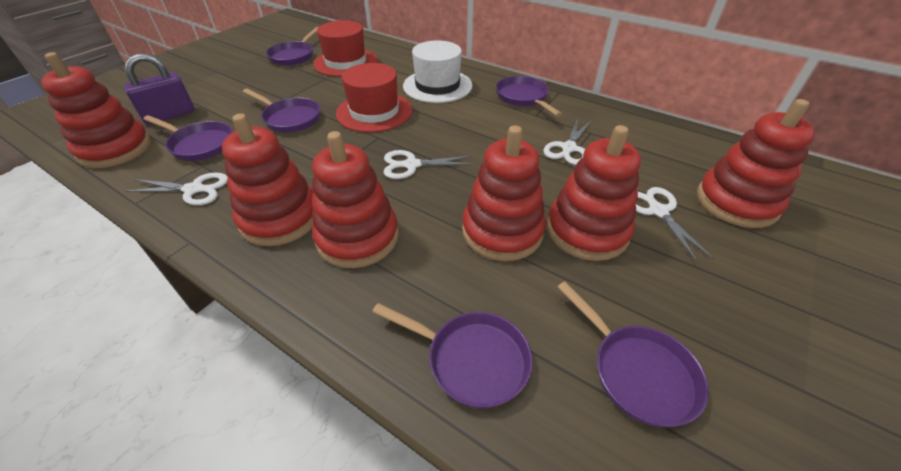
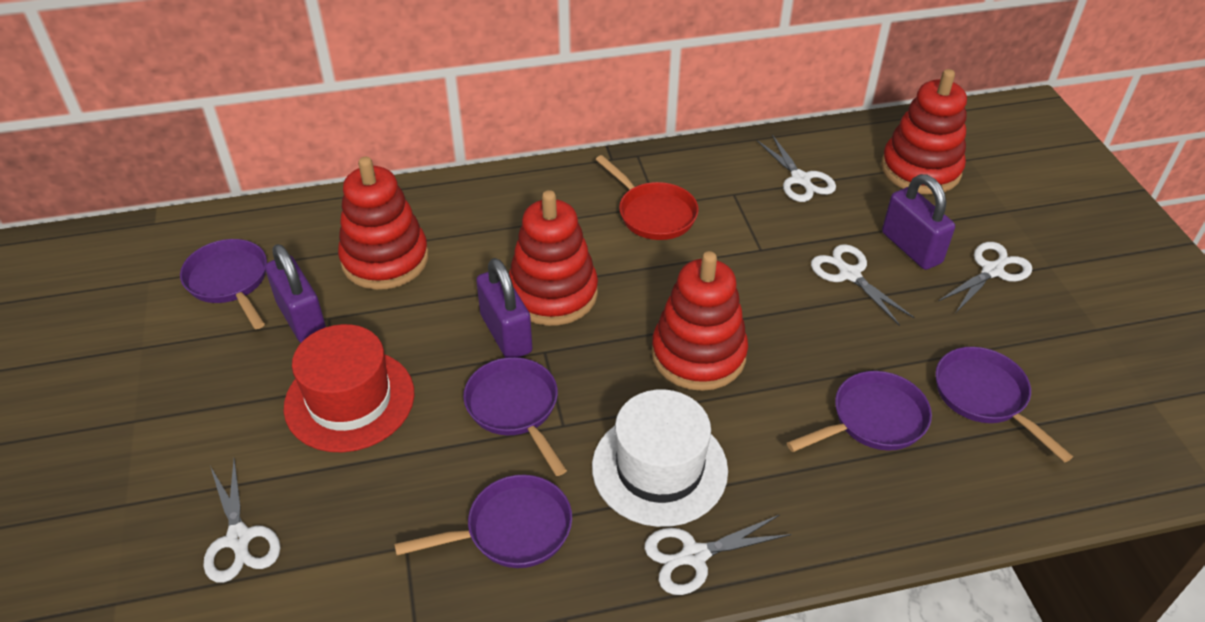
purple padlock: [124,53,195,125] = 1 -> [265,244,326,343] [476,258,532,358] [882,174,955,270] = 3
purple pan: [143,115,233,161] [243,89,320,133] [266,27,318,66] [372,303,533,408] [496,76,562,117] [557,281,709,427] = 6 -> [180,239,267,329] [394,475,572,568] [463,357,567,476] [787,371,932,452] [935,347,1073,463] = 5
red hat: [313,20,378,77] [336,63,413,132] = 2 -> [284,324,414,452] = 1
red pan: none = 0 -> [596,155,699,240] = 1
red stacking toy: [41,52,151,168] [222,113,313,246] [312,131,399,268] [462,125,546,261] [547,125,641,261] [697,99,815,228] = 6 -> [338,157,429,290] [509,190,598,326] [651,251,748,391] [881,69,967,194] = 4
white scissors: [125,173,228,205] [384,150,474,179] [544,118,591,165] [636,187,714,262] = 4 -> [203,458,281,583] [644,515,791,595] [756,135,836,202] [811,244,915,326] [938,242,1032,314] = 5

